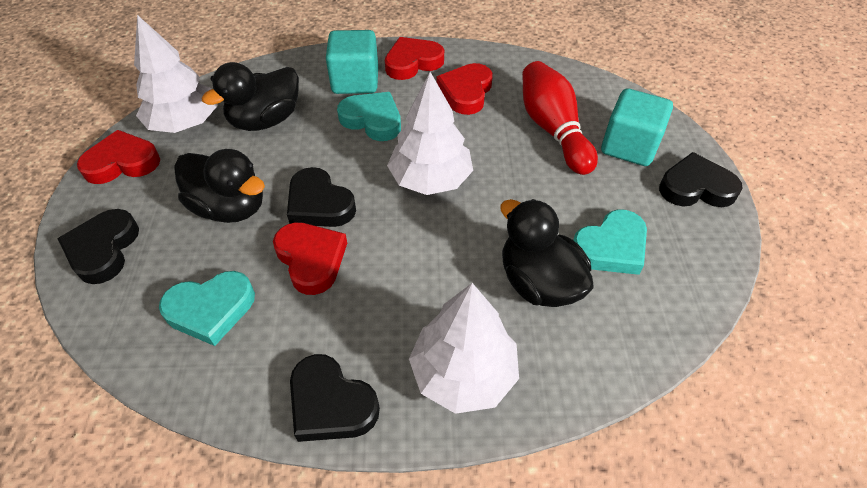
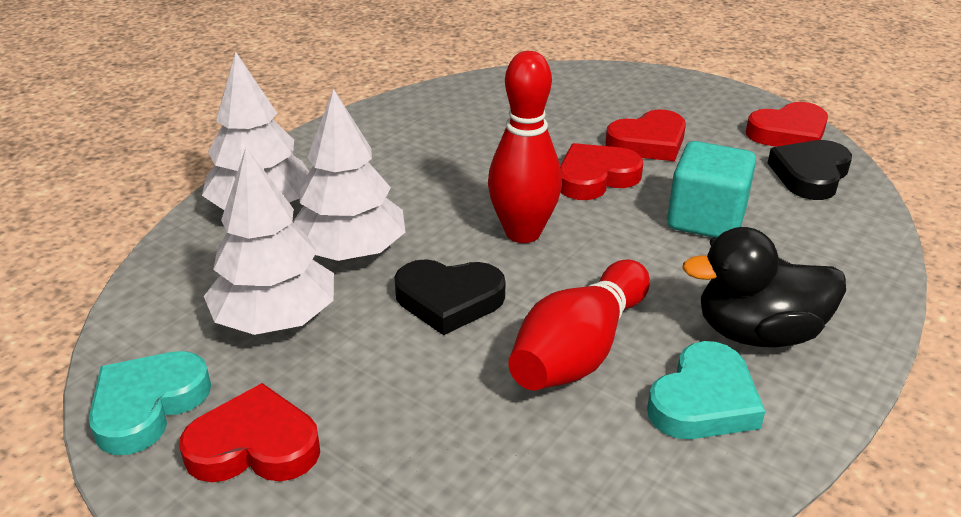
black duck: [174,149,265,223] [202,62,299,131] [500,199,594,307] = 3 -> [682,227,846,347] = 1
black heart: [57,209,139,284] [287,167,356,227] [290,354,380,442] [659,152,743,207] = 4 -> [394,259,506,335] [768,140,852,200] = 2
red bowling pin: [522,61,598,175] = 1 -> [488,51,562,243] [508,259,650,390] = 2
turquoise cube: [326,30,378,94] [601,89,673,166] = 2 -> [667,141,756,237] = 1
turquoise heart: [159,271,255,346] [337,92,401,141] [573,209,647,275] = 3 -> [89,351,211,455] [647,341,765,439] = 2

